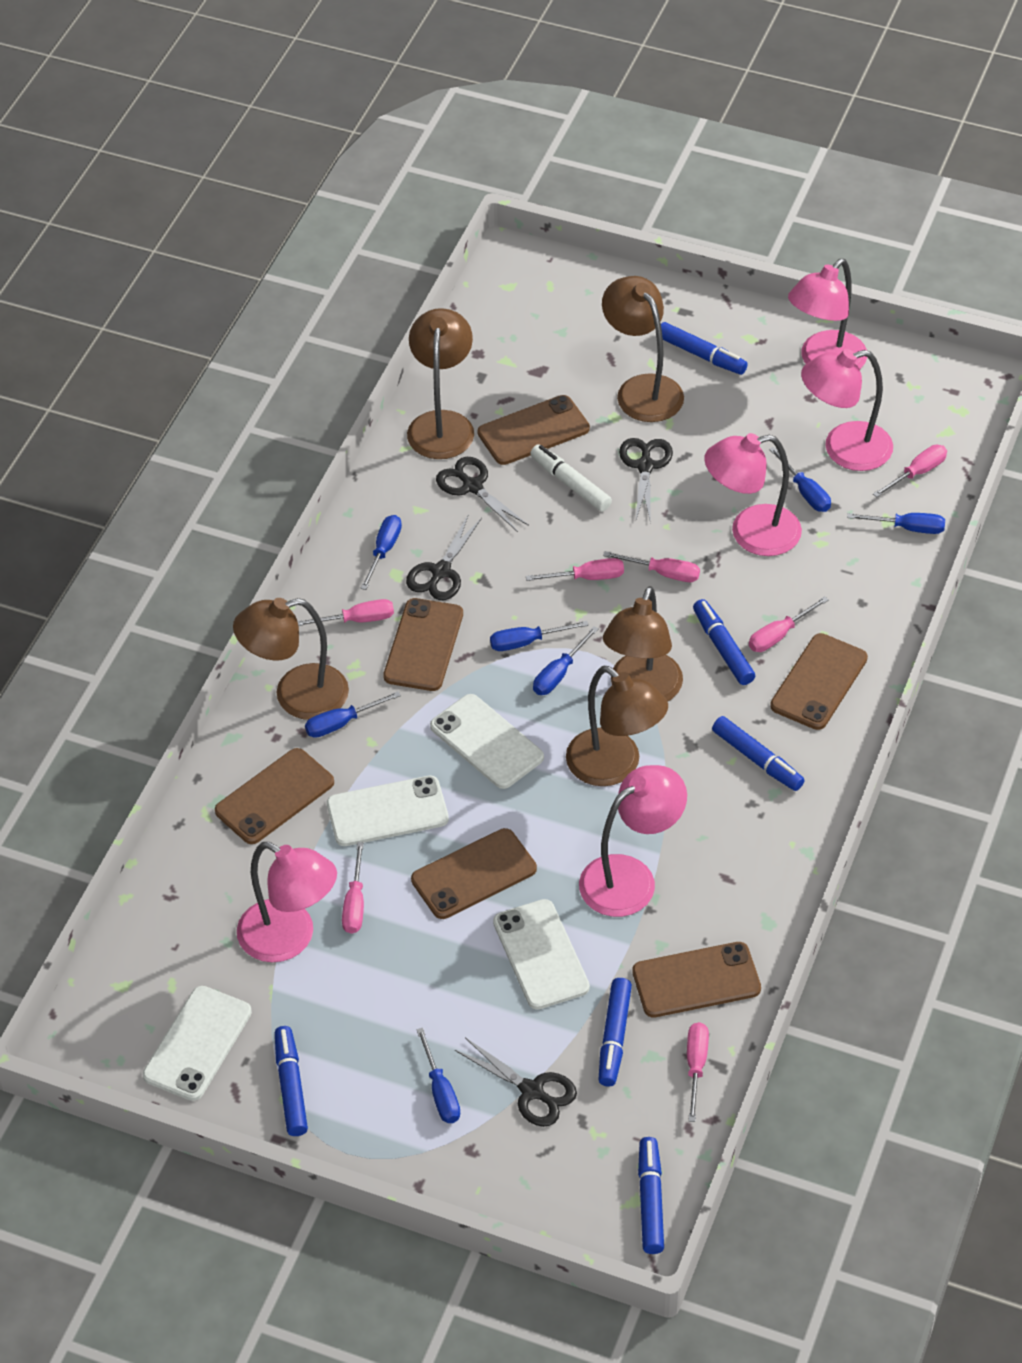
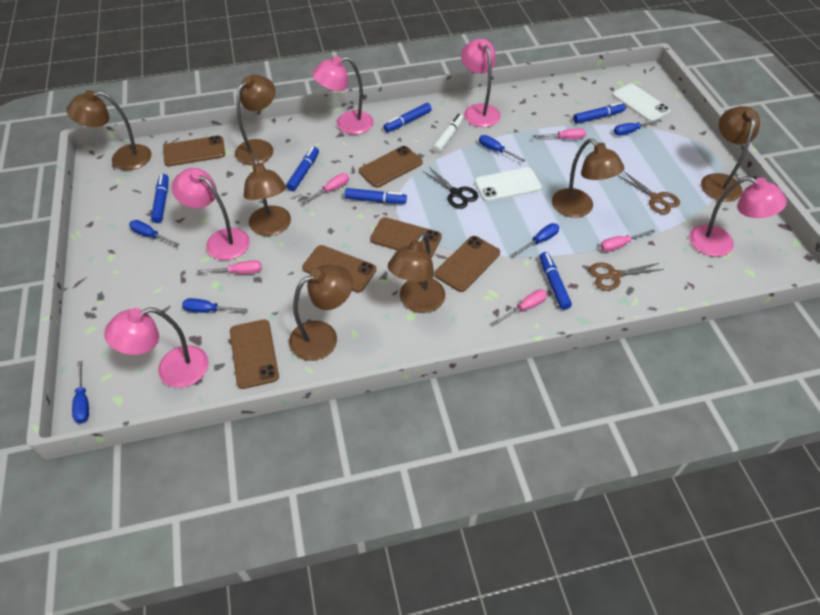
black scissors: [406,516,482,600] [436,457,529,532] [455,1037,577,1127] [619,438,673,519] = 4 -> [423,167,478,209] = 1
blue screwdriver: [305,691,401,738] [360,515,402,590] [416,1028,460,1123] [490,621,589,651] [533,626,599,695] [769,447,831,512] [847,513,945,534] = 7 -> [72,361,89,423] [129,220,179,246] [182,298,248,313] [479,135,526,162] [513,223,559,256] [614,119,662,135] = 6
brown lamp: [233,598,349,720] [407,308,474,459] [566,666,668,786] [602,276,684,422] [603,586,683,702] = 5 -> [67,90,152,170] [235,75,275,165] [244,157,291,236] [289,264,353,361] [388,233,445,313] [552,139,624,218] [701,106,760,202] = 7
brown scissors: none = 0 -> [589,263,664,291] [619,171,680,214] = 2
pink screwdriver: [297,599,394,626] [342,842,364,934] [526,558,624,581] [603,551,700,582] [687,1022,709,1122] [749,596,829,652] [873,445,947,497] = 7 -> [197,260,262,274] [301,173,349,204] [494,289,547,324] [533,128,586,139] [600,229,655,252] = 5
white phone: [143,986,252,1101] [327,776,449,846] [430,694,544,789] [493,899,590,1010] = 4 -> [474,167,542,202] [612,84,671,122] = 2

